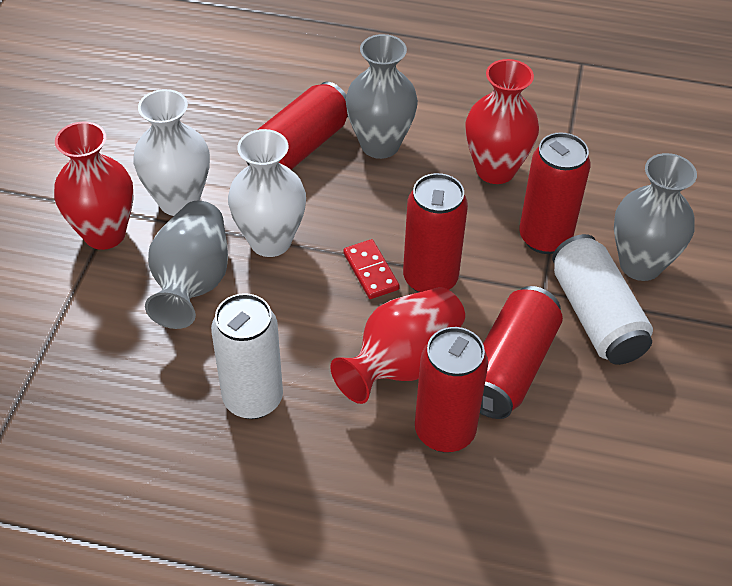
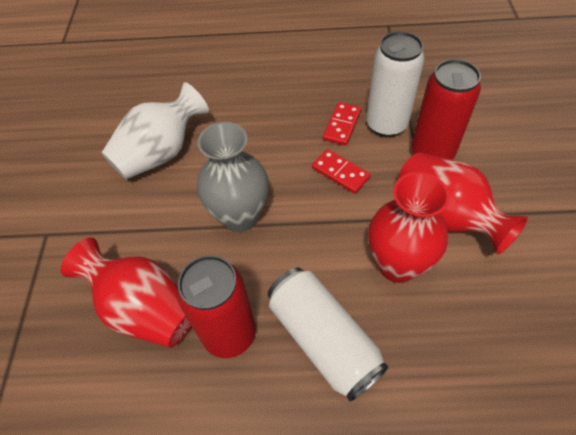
grey vase: [145,201,228,329] [345,34,418,159] [614,153,697,281] = 3 -> [197,122,268,232] = 1
red can: [247,82,348,170] [403,173,468,292] [415,327,488,453] [480,286,563,419] [519,133,591,254] = 5 -> [177,255,256,358] [411,59,481,159] = 2
red domino: [343,239,400,299] = 1 -> [312,149,371,194] [323,102,361,146] = 2
white vase: [133,89,210,216] [228,129,306,257] = 2 -> [101,82,209,179] = 1

